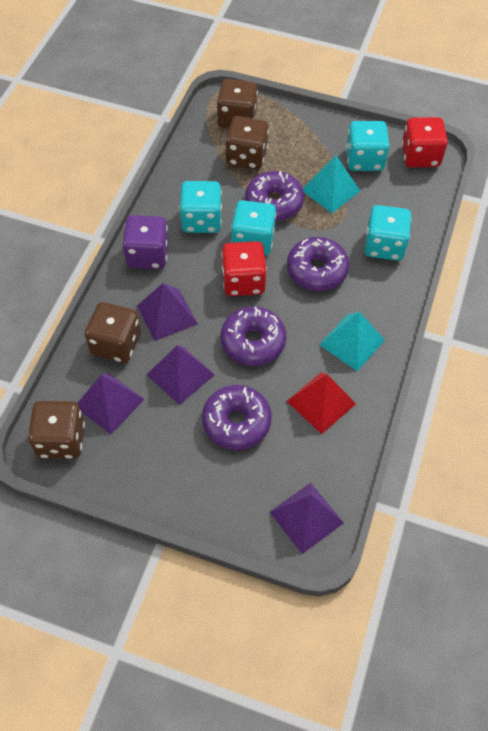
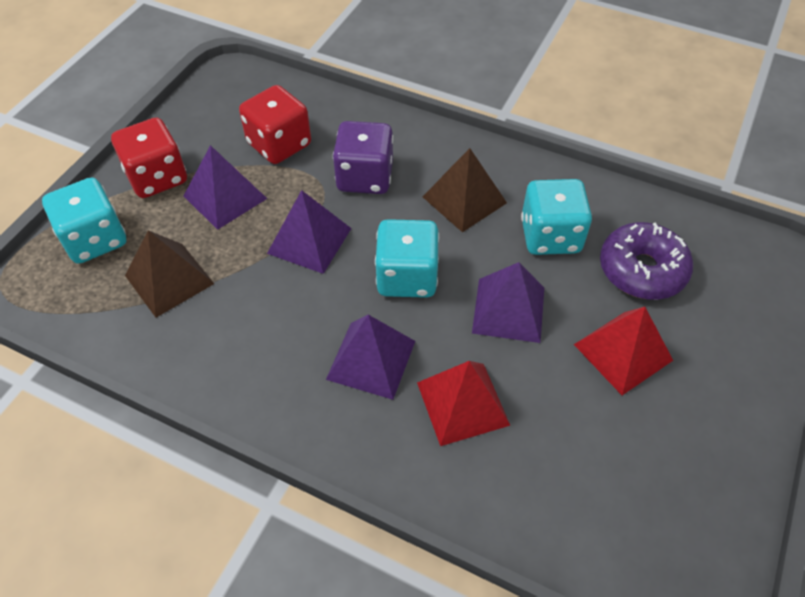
brown dice: [28,401,85,459] [85,302,141,363] [217,79,258,128] [225,116,269,170] = 4 -> none = 0
brown pyramid: none = 0 -> [125,230,214,318] [423,148,507,232] = 2
purple donut: [202,385,272,450] [221,306,286,366] [245,171,304,221] [287,237,349,291] = 4 -> [600,222,693,300] = 1
red pyramid: [287,372,356,434] = 1 -> [417,361,510,446] [574,307,673,395] = 2
turquoise dice: [179,181,222,233] [231,200,276,256] [346,121,390,171] [365,205,412,261] = 4 -> [42,177,126,264] [375,219,439,298] [521,179,592,255] = 3
turquoise pyramid: [303,155,360,213] [319,312,385,371] = 2 -> none = 0

